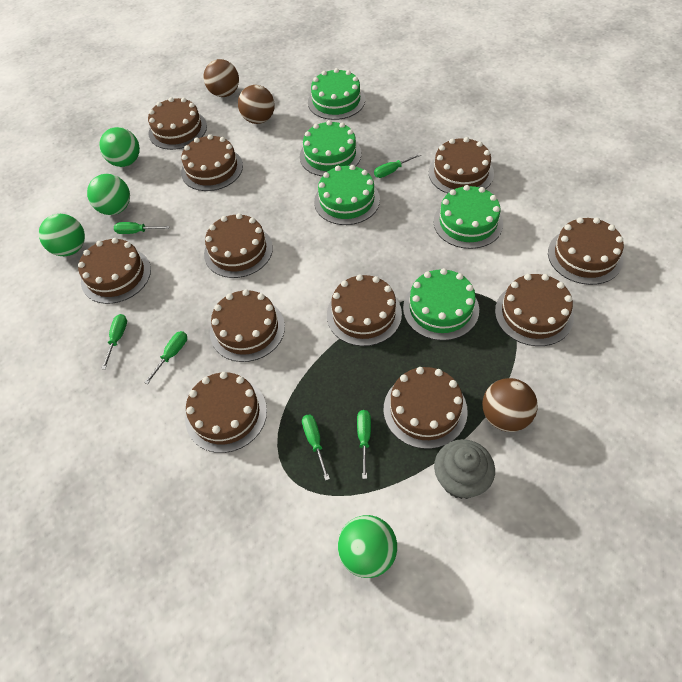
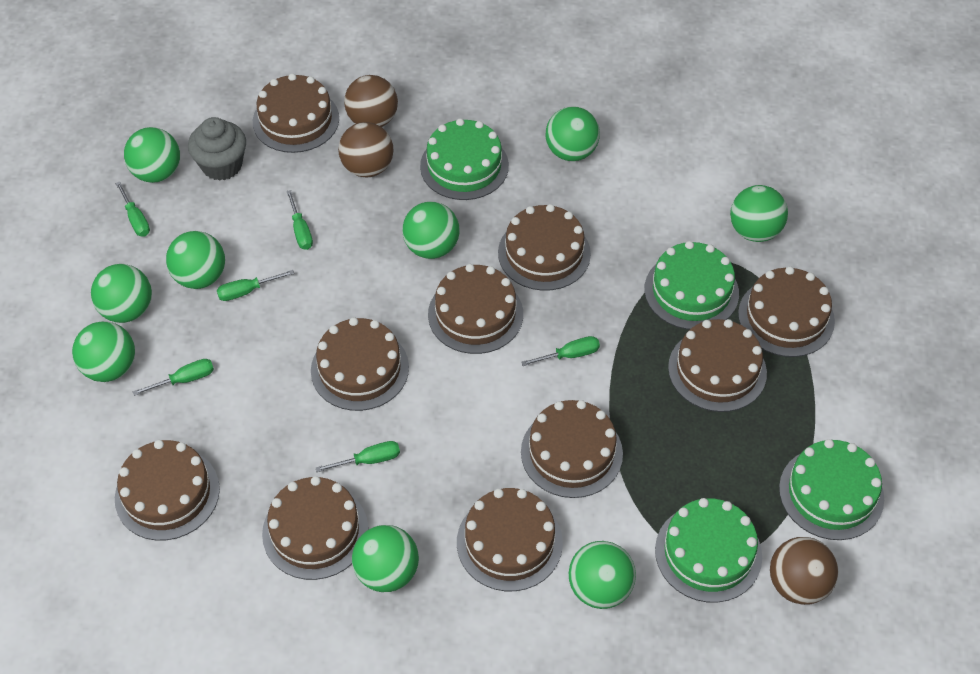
brown cake: [78,238,151,304] [148,97,207,150] [181,134,243,191] [185,372,267,453] [204,213,273,278] [210,289,285,362] [327,274,402,346] [384,367,468,449] [429,137,494,194] [495,274,574,346] [548,217,624,285] = 11 -> [115,440,220,541] [253,73,339,153] [262,476,368,580] [311,317,409,411] [428,264,523,354] [457,488,563,591] [498,204,591,291] [521,400,623,498] [668,319,767,412] [738,266,835,357] = 10
green ball: [39,214,85,256] [87,174,130,215] [99,127,140,167] [338,515,397,578] = 4 -> [72,321,135,382] [91,264,152,323] [124,127,180,183] [166,231,225,289] [352,525,419,592] [402,202,459,259] [546,106,600,161] [569,541,636,609] [730,185,788,242] = 9
green cake: [300,120,361,176] [308,68,365,120] [314,165,380,225] [403,268,479,341] [434,185,503,249] = 5 -> [420,118,509,200] [644,241,739,330] [655,498,762,603] [779,439,884,540] = 4

